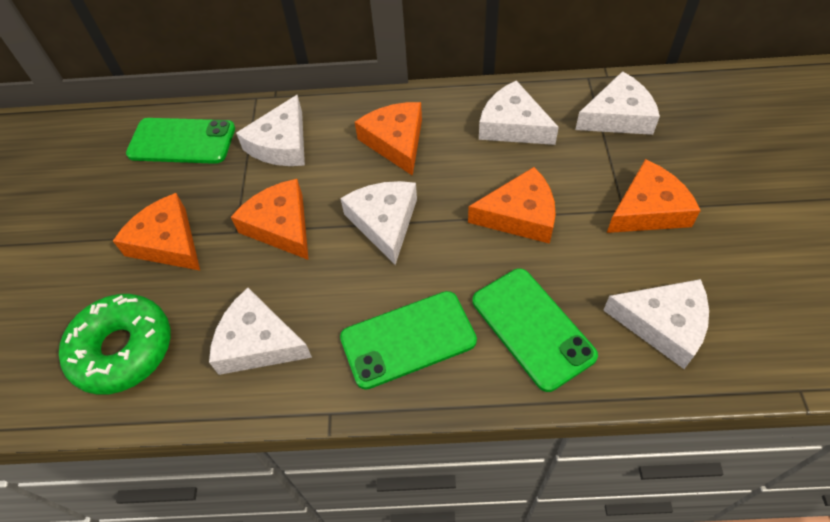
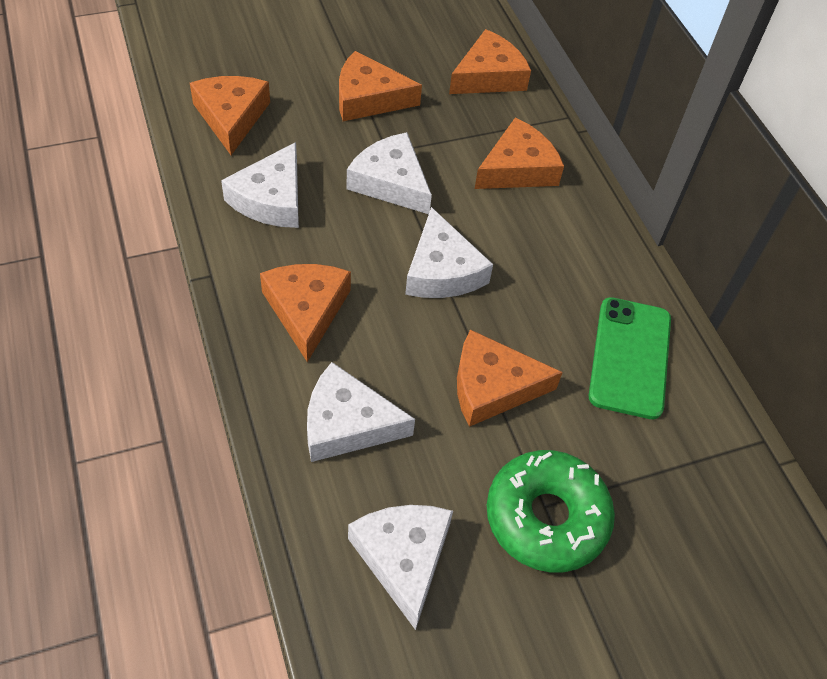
green phone: [126,118,235,164] [340,291,477,390] [473,268,598,392] = 3 -> [589,297,671,419] = 1
orange cheese: [113,193,200,271] [231,179,309,260] [355,102,422,176] [468,167,556,244] [607,159,701,233] = 5 -> [190,76,270,155] [260,264,351,362] [339,51,422,121] [449,29,531,94] [457,329,563,427] [475,117,564,189] = 6
white cheese: [209,288,312,375] [236,95,305,166] [340,181,417,265] [479,80,559,145] [575,71,660,135] [603,279,709,369] = 6 -> [221,142,299,228] [307,362,415,462] [347,132,432,214] [348,505,453,630] [405,207,493,298] = 5

